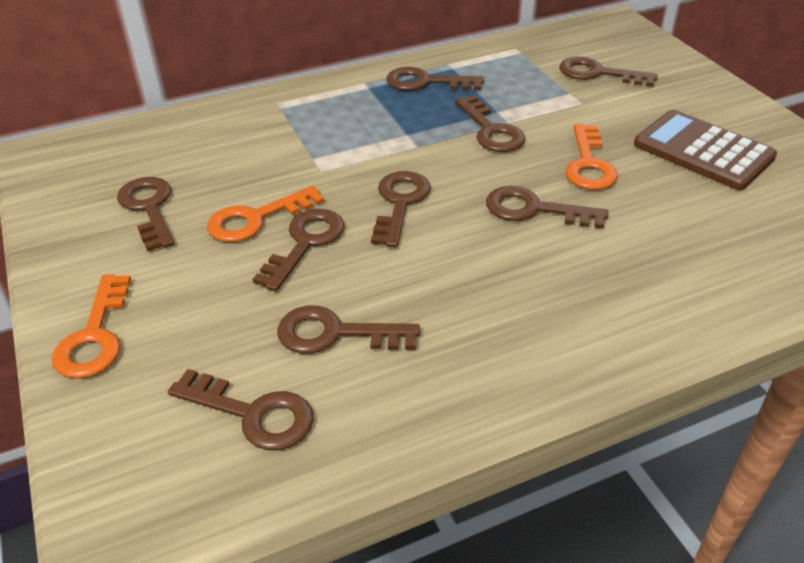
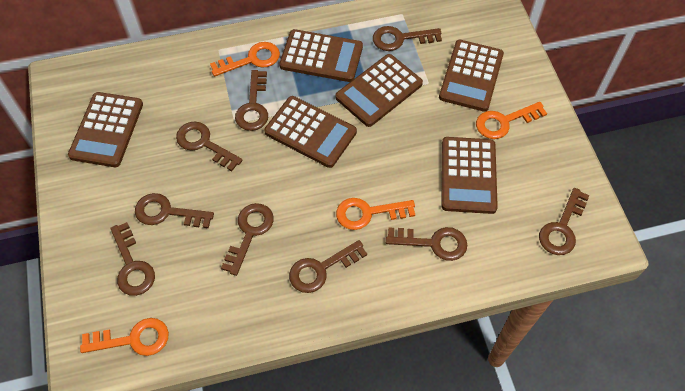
brown calculator: [634,110,777,190] = 1 -> [68,92,143,167] [264,96,357,168] [279,29,363,82] [335,54,423,127] [439,40,504,112] [441,137,498,214] = 6
orange key: [52,274,131,379] [207,186,324,242] [565,124,618,190] = 3 -> [80,318,169,356] [210,42,280,77] [336,198,415,230] [476,102,547,139] = 4

